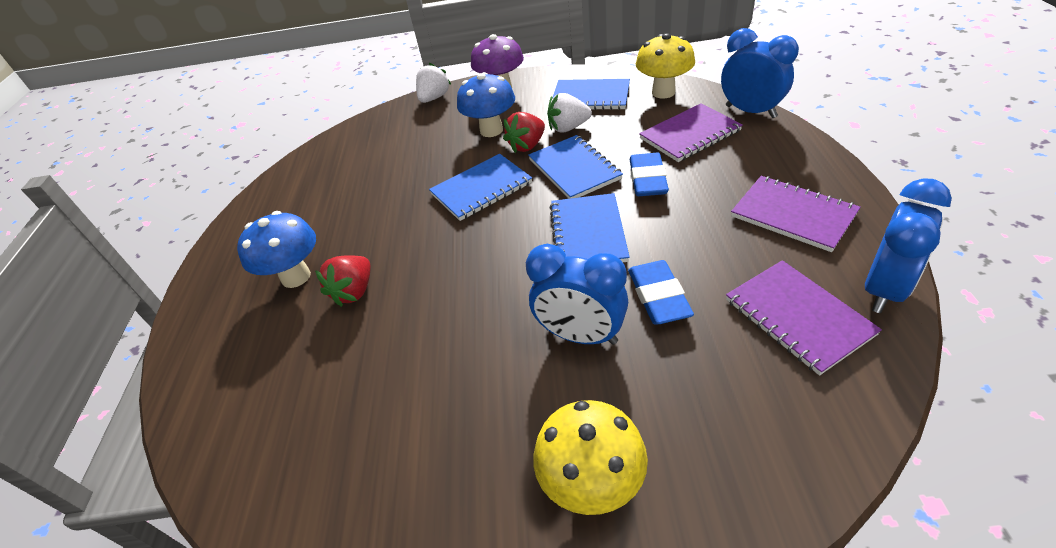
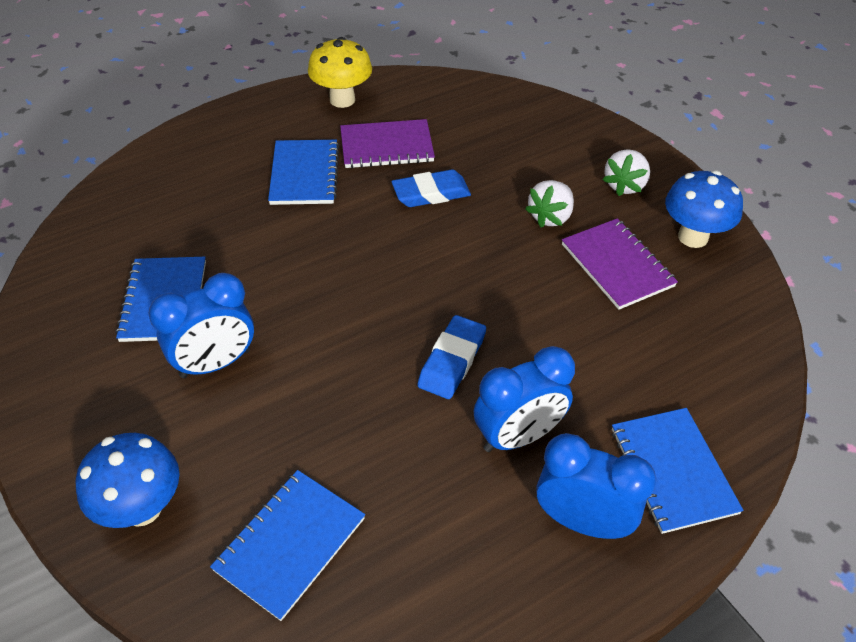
purple mushroom: [471,34,524,87] = 1 -> none = 0
purple notebook: [639,103,743,162] [726,260,882,376] [731,176,861,252] = 3 -> [340,119,435,168] [562,218,678,310] = 2
red strawberry: [315,255,370,307] [503,112,545,153] = 2 -> none = 0
yellow mushroom: [533,400,648,515] [636,33,695,98] = 2 -> [308,37,372,108] = 1

